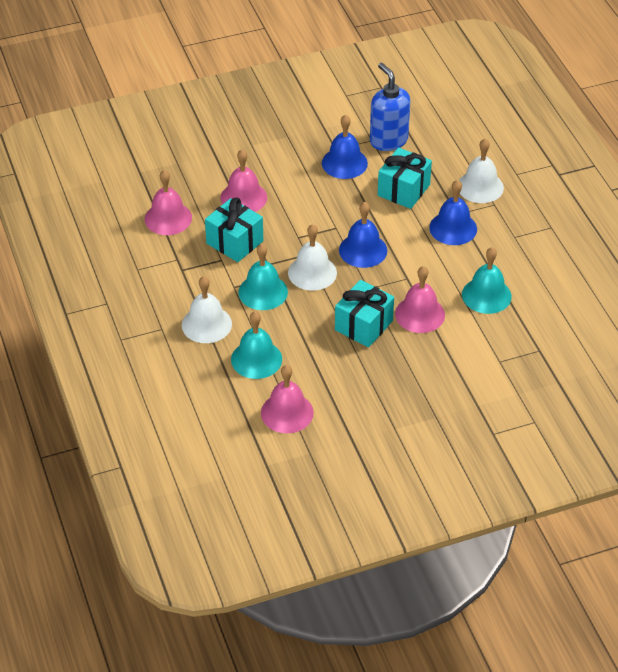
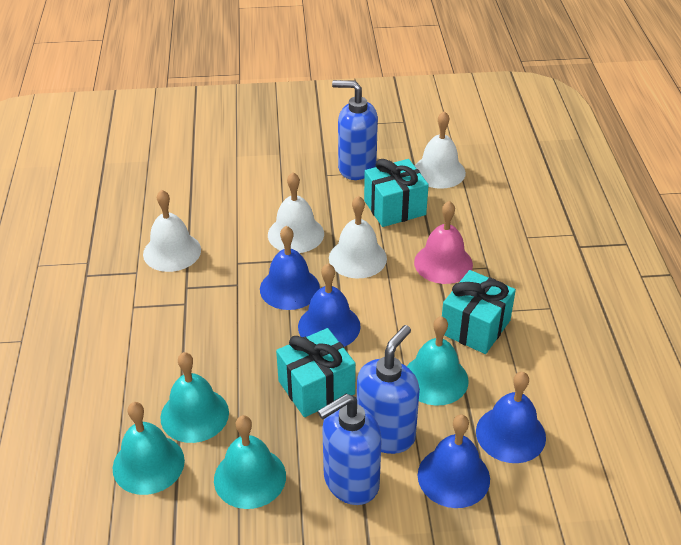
blue bell: [322,115,368,179] [339,202,387,268] [429,180,477,245] = 3 -> [260,226,320,310] [298,263,361,347] [418,414,490,508] [476,372,546,463] = 4
blue soap dispenser: [370,63,410,151] = 1 -> [318,394,382,505] [332,80,378,180] [357,325,420,454] = 3
pink bell: [145,170,192,235] [220,149,267,212] [261,365,314,433] [395,266,445,333] = 4 -> [414,201,473,284] = 1
turquoise bell: [231,311,282,379] [238,244,288,310] [462,247,512,314] = 3 -> [113,402,185,495] [160,352,229,443] [214,415,286,509] [407,316,469,406] = 4
white bell: [182,276,232,343] [288,224,337,291] [459,138,504,203] = 3 -> [143,190,201,272] [268,172,324,253] [329,196,387,279] [415,111,466,189] = 4

